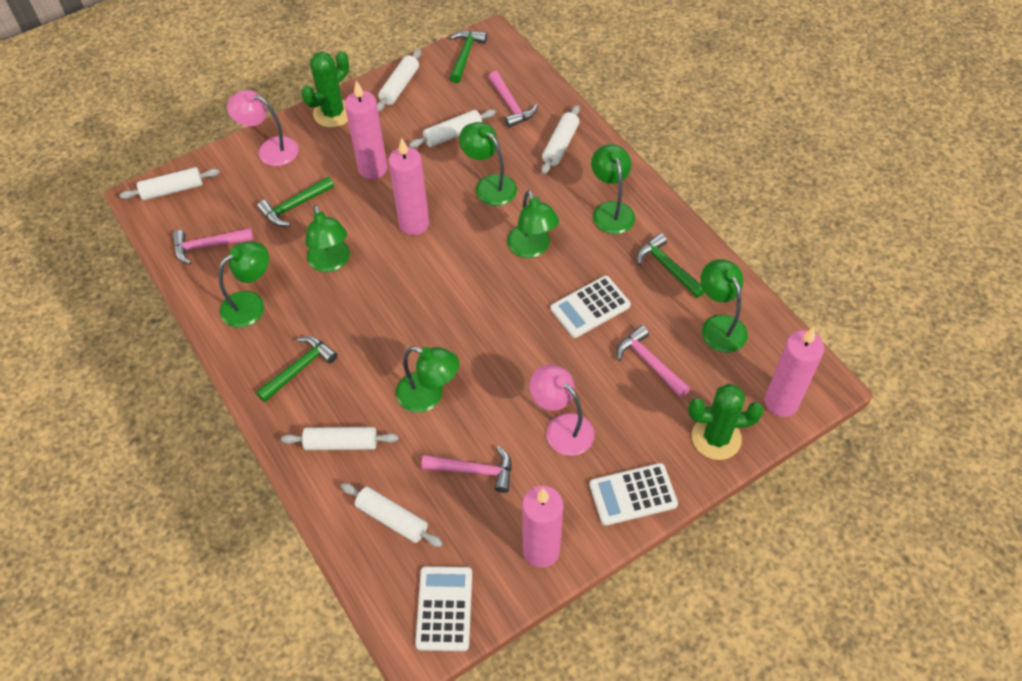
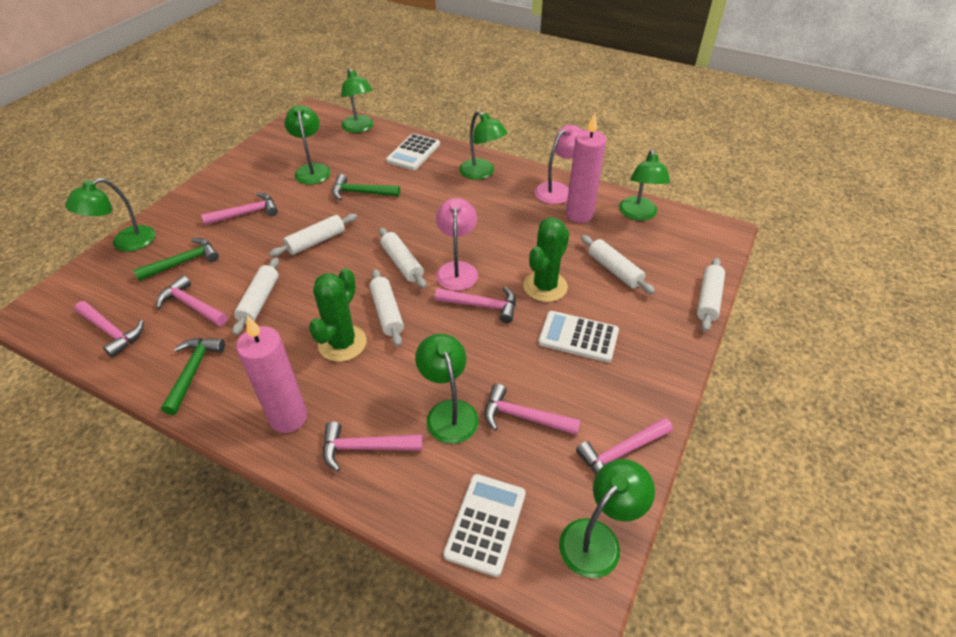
green hammer: [256,336,338,402] [257,177,334,226] [450,30,487,83] [637,233,705,298] = 4 -> [133,238,219,281] [161,338,225,415] [332,174,400,200] = 3
pink candle: [345,81,387,179] [388,138,429,235] [522,486,563,568] [765,327,825,417] = 4 -> [236,315,307,433] [566,113,606,223] = 2
pink hammer: [172,228,254,265] [421,446,512,493] [488,71,538,128] [617,325,690,397] = 4 -> [74,301,143,358] [156,275,228,326] [201,193,278,225] [323,422,423,472] [435,287,516,323] [485,384,581,435] [576,418,673,474] = 7

